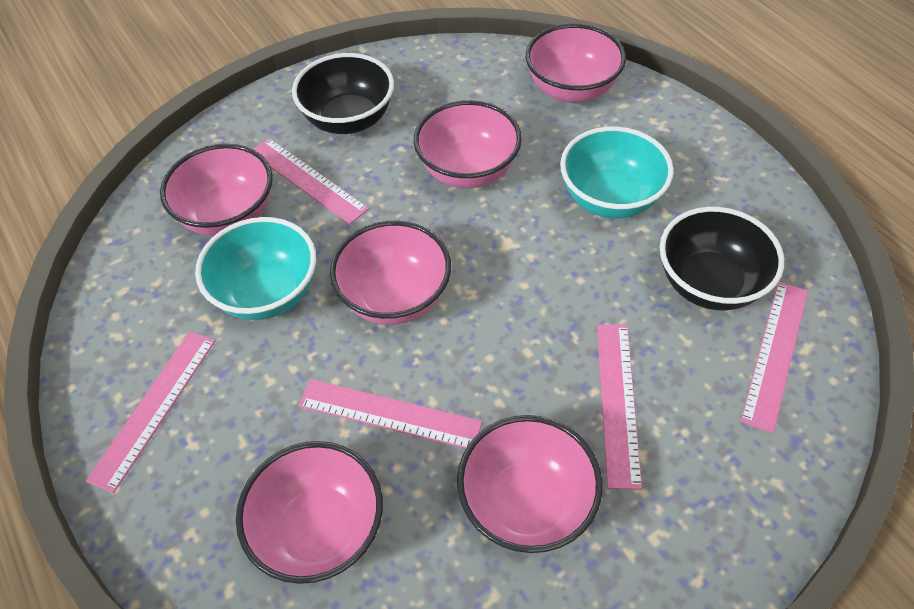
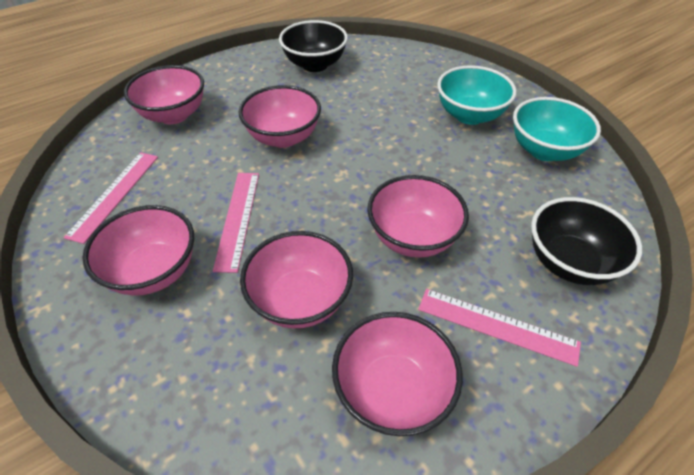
pink ruler: [86,331,215,493] [253,138,369,225] [299,379,482,448] [597,324,642,490] [740,282,808,433] = 5 -> [63,152,158,244] [213,173,259,273] [418,289,581,367] = 3

